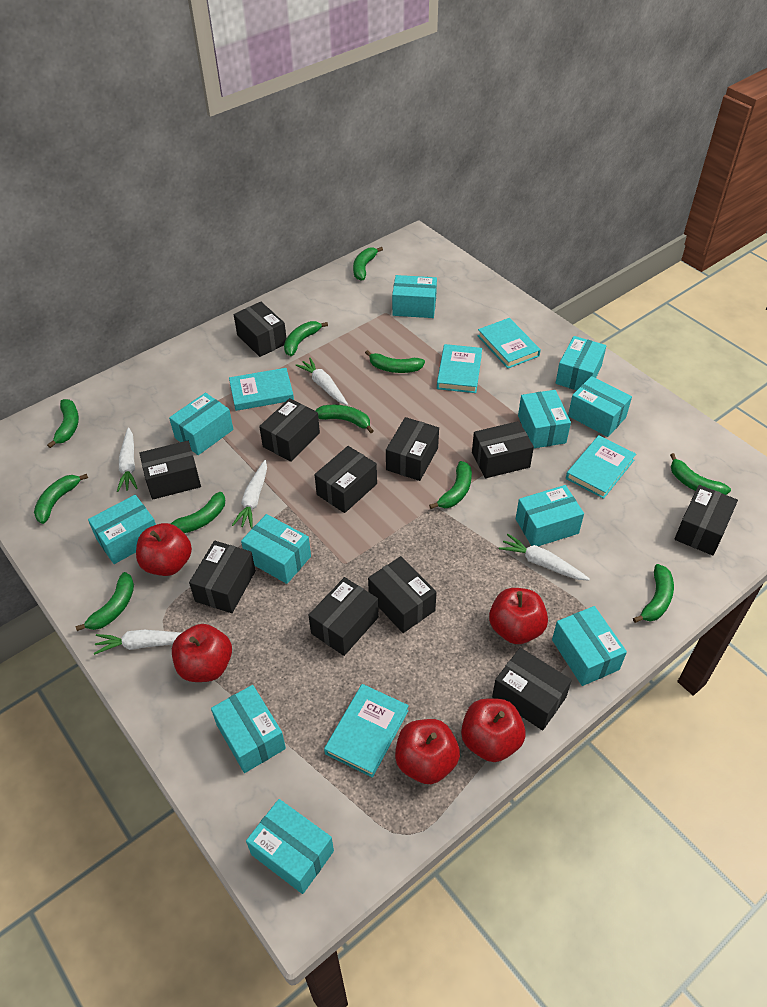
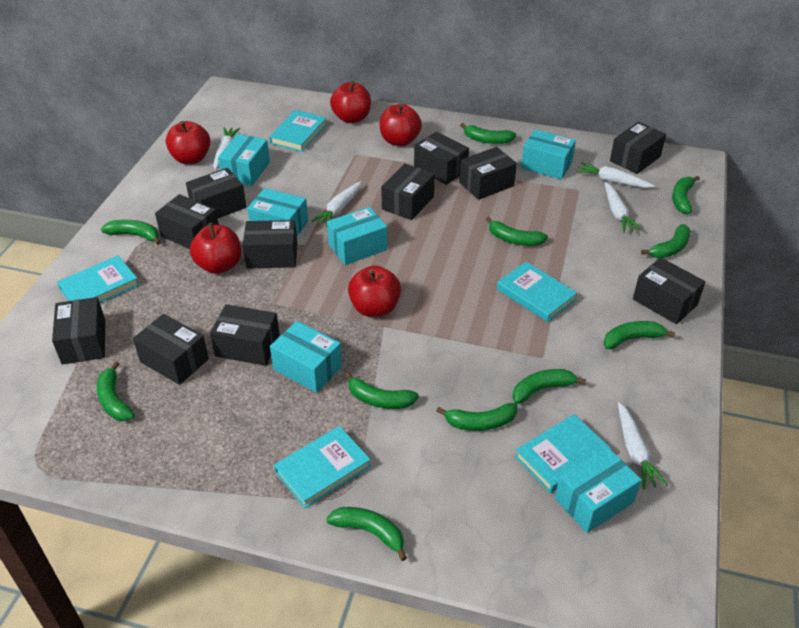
turquoise box: [88,495,156,564] [169,393,233,455] [211,685,286,773] [241,514,311,584] [246,799,334,894] [392,275,437,318] [516,485,584,546] [518,390,571,448] [552,606,627,686] [556,336,606,390] [568,376,632,437] = 11 -> [218,134,270,186] [247,188,308,236] [270,321,342,393] [327,207,388,265] [521,129,576,180] [555,447,642,533] = 6

